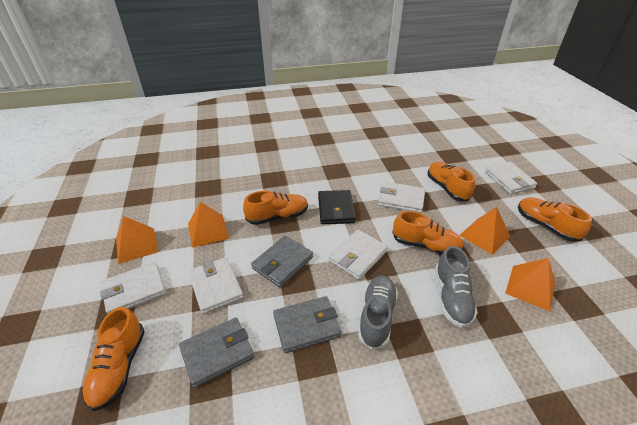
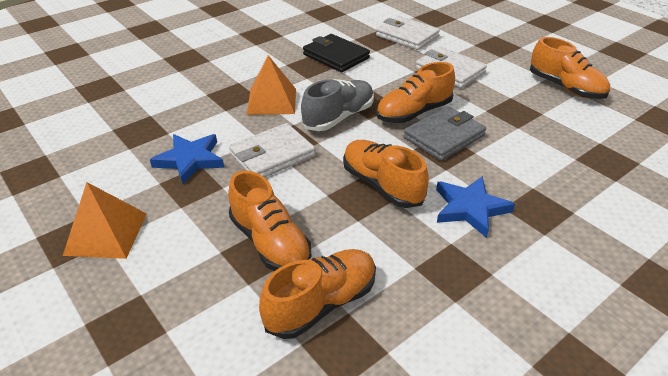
blue star: none = 0 -> [150,134,224,184] [436,176,515,238] = 2
grey shoe: [358,275,398,350] [435,246,478,328] = 2 -> [301,79,374,131] = 1
grey wallet: [179,318,254,388] [251,235,313,287] [273,296,342,353] = 3 -> [403,106,486,161] = 1
orange pyramid: [116,216,158,264] [188,202,229,248] [459,207,510,255] [505,258,555,311] = 4 -> [63,182,147,259] [247,55,296,115] = 2
white wallet: [100,262,166,313] [188,257,244,314] [328,229,388,280] [379,181,425,213] [485,162,537,194] = 5 -> [229,123,315,178] [376,16,440,50] [416,47,487,88] = 3

